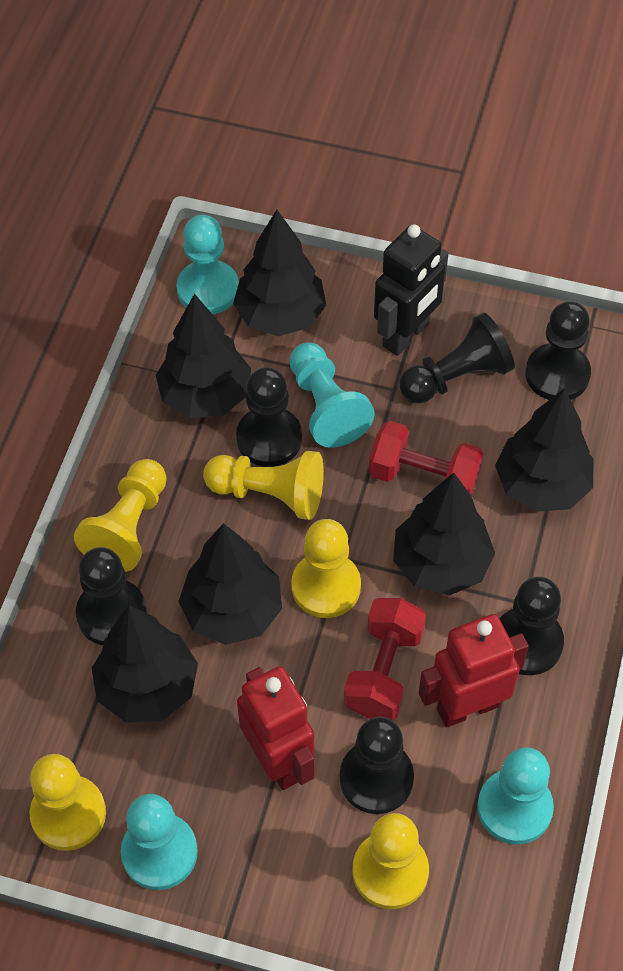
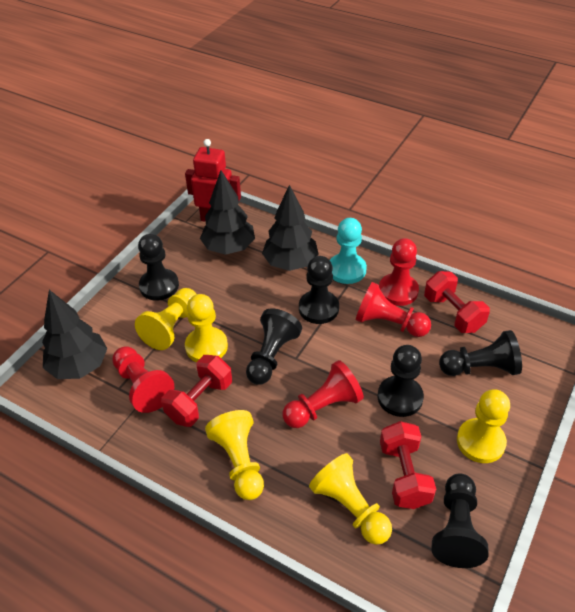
black robot: [374,224,448,356] = 1 -> none = 0
black tree: [91,605,198,722] [156,293,251,418] [178,523,282,645] [233,210,326,336] [393,473,495,595] [495,388,594,512] = 6 -> [42,290,108,379] [200,170,255,255] [262,185,319,271] = 3
red dumbbell: [344,598,426,720] [369,421,483,496] = 2 -> [161,355,232,427] [380,421,436,509] [424,271,490,333] = 3
red pawn: none = 0 -> [112,346,174,413] [283,360,364,428] [356,282,431,337] [379,238,419,306] = 4
red robot: [237,666,315,790] [419,614,529,727] = 2 -> [185,139,241,222] = 1
turquoise pawn: [121,794,198,890] [176,215,239,314] [289,342,375,448] [477,747,554,844] = 4 -> [330,218,367,284] = 1

